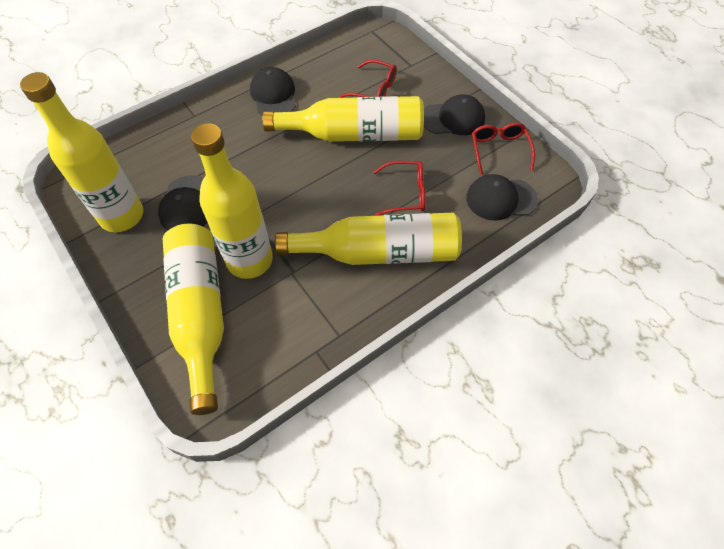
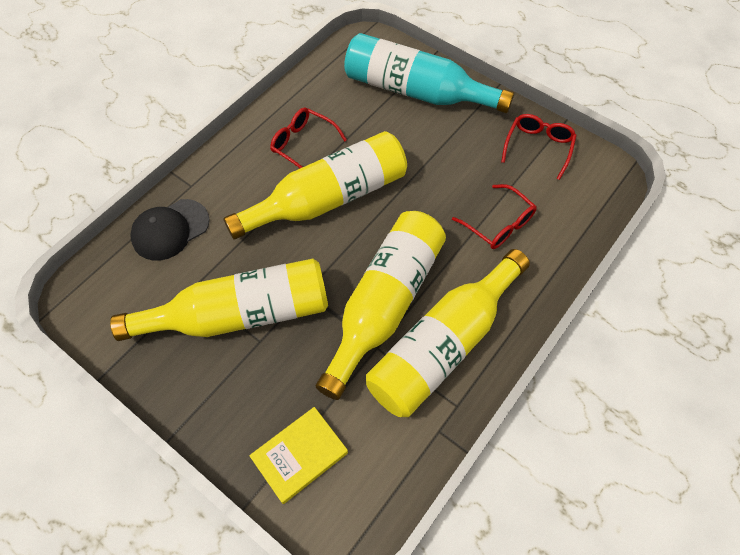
black cap: [158,175,207,231] [250,67,296,115] [424,94,485,135] [466,174,538,221] = 4 -> [130,199,209,261] = 1
turquoise bottle: none = 0 -> [344,33,514,113] = 1
yellow book: none = 0 -> [249,407,348,504] = 1
yellow bottle: [20,72,143,232] [163,223,224,415] [191,123,273,279] [262,96,424,142] [275,213,462,265] = 5 -> [110,259,328,341] [223,131,407,240] [316,211,446,400] [366,249,530,417] = 4

